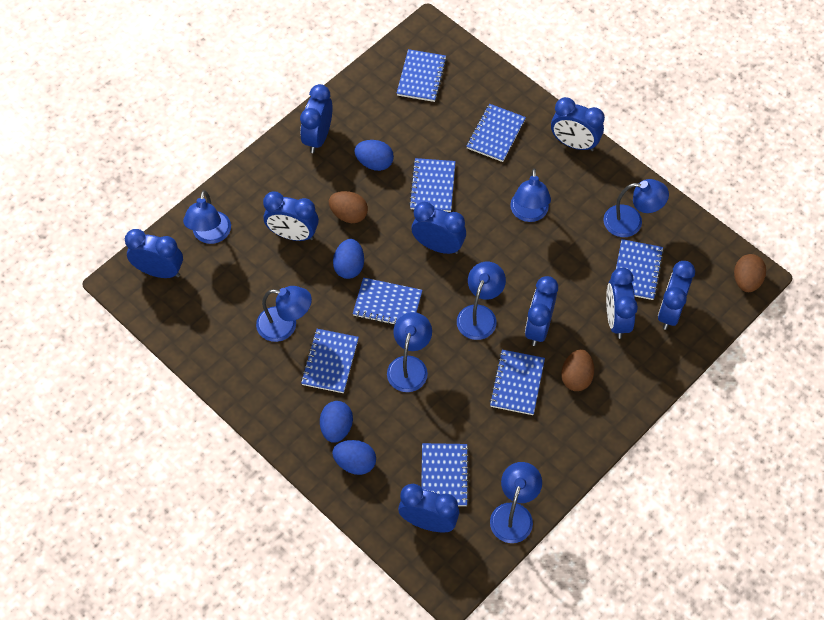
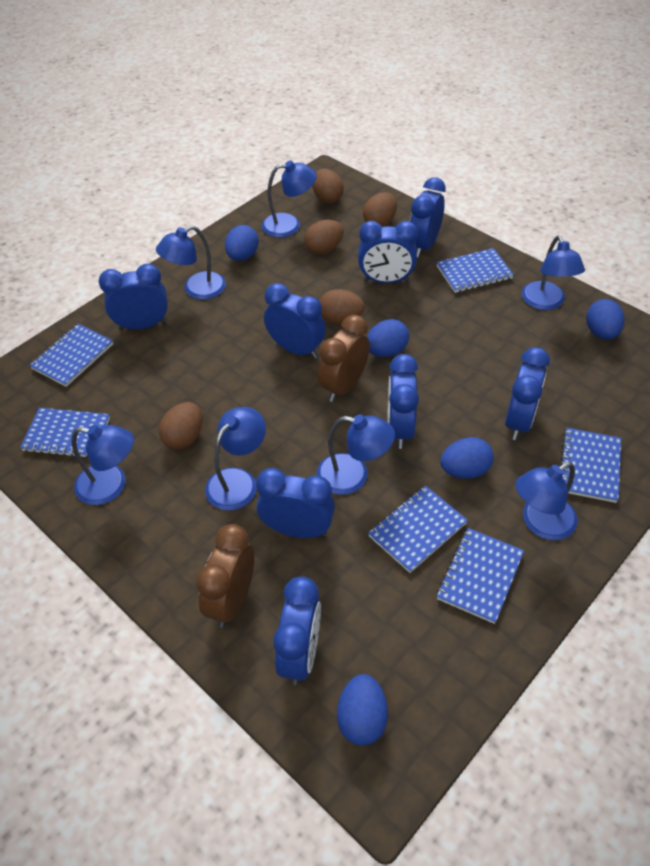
blue clock: [125,229,183,278] [263,191,319,241] [300,84,333,153] [398,483,459,532] [412,202,466,254] [525,276,558,346] [551,97,605,151] [606,268,638,339] [658,261,695,330] = 9 -> [99,263,168,330] [256,468,335,538] [264,283,326,359] [273,576,321,685] [358,221,418,283] [387,354,419,449] [410,177,446,257] [505,347,550,440] = 8
blue egg: [320,401,353,443] [332,440,376,475] [333,239,364,279] [354,140,394,171] = 4 -> [225,225,259,261] [337,674,388,746] [367,319,409,357] [440,437,494,479] [586,299,624,340] = 5
blue notebook: [301,329,359,393] [353,277,422,325] [396,49,447,102] [409,158,456,212] [421,443,469,506] [466,104,526,162] [489,350,545,415] [616,239,664,300] = 8 -> [20,408,110,459] [29,324,113,387] [368,485,468,573] [436,248,514,293] [437,528,524,624] [560,428,621,503] = 6
brown clock: none = 0 -> [196,524,254,628] [318,315,370,402] = 2
brown egg: [329,191,368,223] [561,349,594,391] [734,254,766,292] = 3 -> [159,402,202,449] [304,220,344,255] [312,168,344,204] [319,289,365,324] [363,192,397,227] = 5

